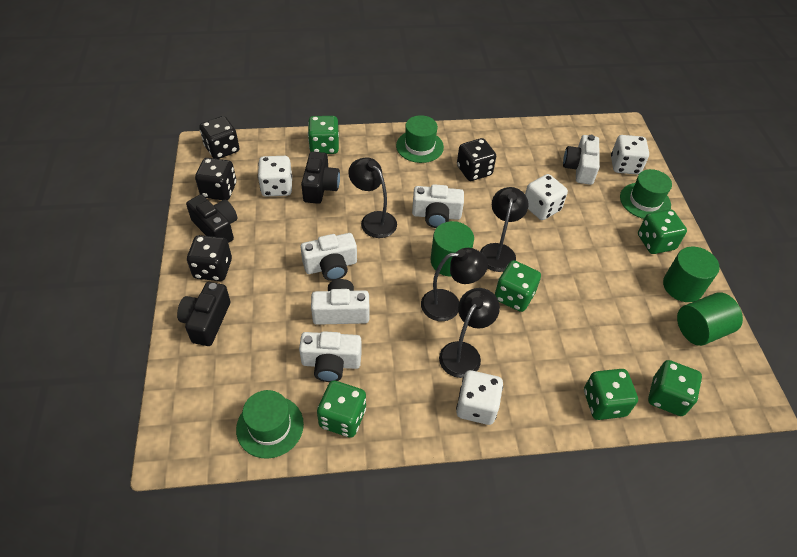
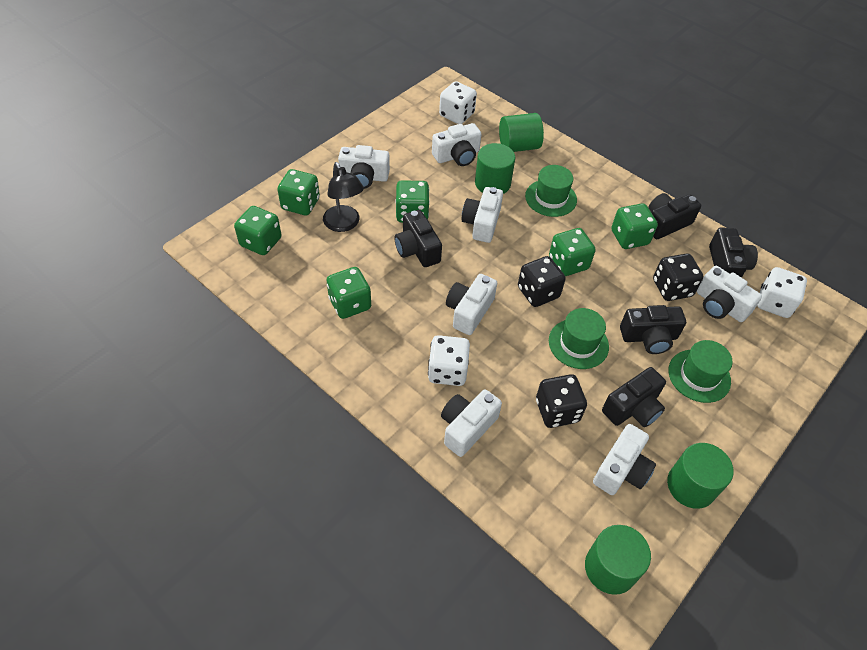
black camera: [177,282,230,346] [186,194,237,243] [301,152,340,204] = 3 -> [395,210,442,267] [602,367,666,427] [620,305,686,354] [648,193,701,239] [709,227,758,278] = 5
black dice: [187,235,232,281] [195,158,236,200] [199,116,239,159] [457,138,496,181] = 4 -> [518,256,566,307] [536,374,587,428] [653,253,704,301] = 3
black lamp: [348,157,397,238] [421,248,488,321] [439,288,500,378] [480,187,529,272] = 4 -> [323,162,364,232] = 1
green cylinder: [431,221,474,277] [663,247,720,302] [677,292,743,346] = 3 -> [475,143,516,194] [499,113,544,152] [585,525,651,595] [667,443,734,509] = 4
white camera: [299,331,362,382] [301,233,357,281] [311,279,369,325] [412,184,464,228] [563,135,600,185] = 5 -> [338,145,390,189] [432,123,481,166] [441,389,502,457] [446,274,497,335] [461,187,503,243] [593,424,656,495] [697,266,762,322] = 7
white dice: [258,156,292,197] [456,370,503,425] [525,174,568,220] [611,135,649,174] = 4 -> [428,335,470,386] [439,81,477,124] [757,267,807,318] = 3

